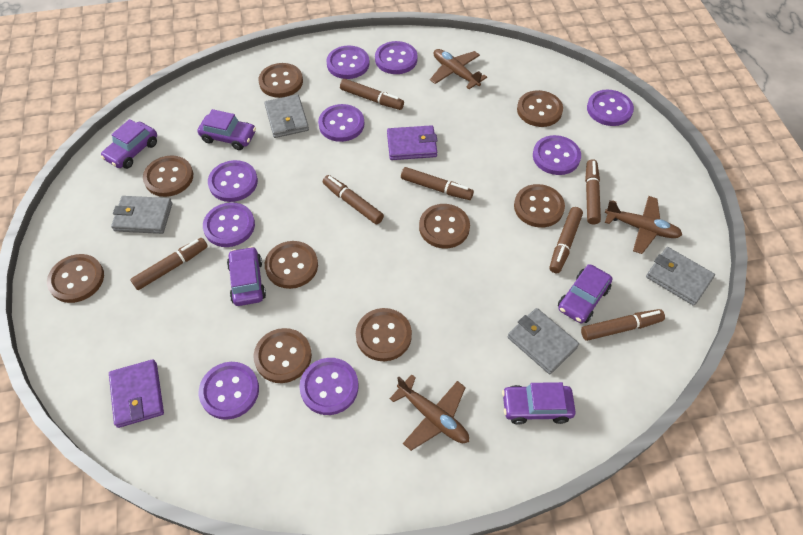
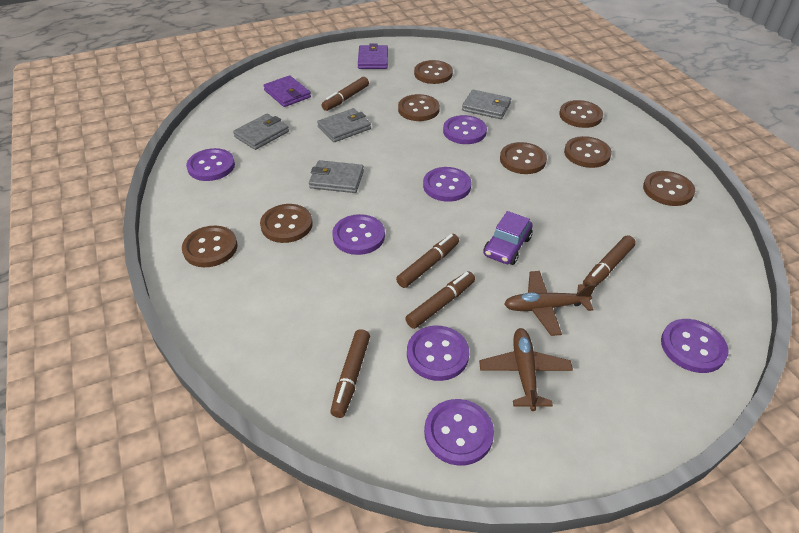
brown button: [47,254,104,303] [143,155,193,197] [254,328,312,383] [259,63,303,98] [265,241,318,289] [356,308,412,361] [419,204,470,248] [514,184,565,228] [517,90,563,127] = 9 -> [182,226,238,267] [260,204,313,243] [398,94,440,121] [414,60,453,84] [500,142,547,174] [559,100,603,128] [564,136,612,168] [643,171,695,206] = 8
brown marker: [130,238,208,290] [323,175,384,224] [340,79,404,110] [401,167,474,200] [549,207,583,273] [581,309,665,341] [585,159,601,224] = 7 -> [321,77,369,111] [330,329,370,418] [396,234,459,288] [405,271,475,329] [583,235,636,287] = 5
brown plane: [390,374,469,451] [430,49,487,89] [605,196,682,254] = 3 -> [479,328,573,411] [504,271,596,336] = 2
purple button: [199,362,259,420] [203,202,255,247] [208,160,258,202] [299,358,359,415] [318,104,364,142] [326,45,370,79] [375,41,418,74] [533,135,581,175] [587,90,634,126] = 9 -> [186,148,235,181] [332,214,385,255] [407,326,469,381] [423,167,472,202] [424,399,494,466] [443,115,487,144] [661,319,729,373] = 7
purple car: [101,119,157,169] [197,109,256,150] [227,246,266,306] [502,382,576,425] [558,264,612,323] = 5 -> [483,211,533,265] = 1

